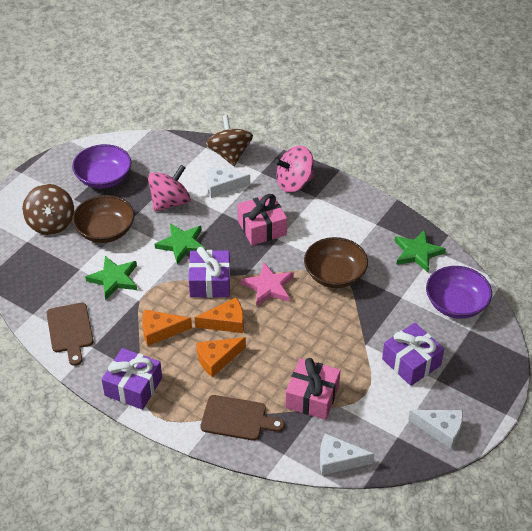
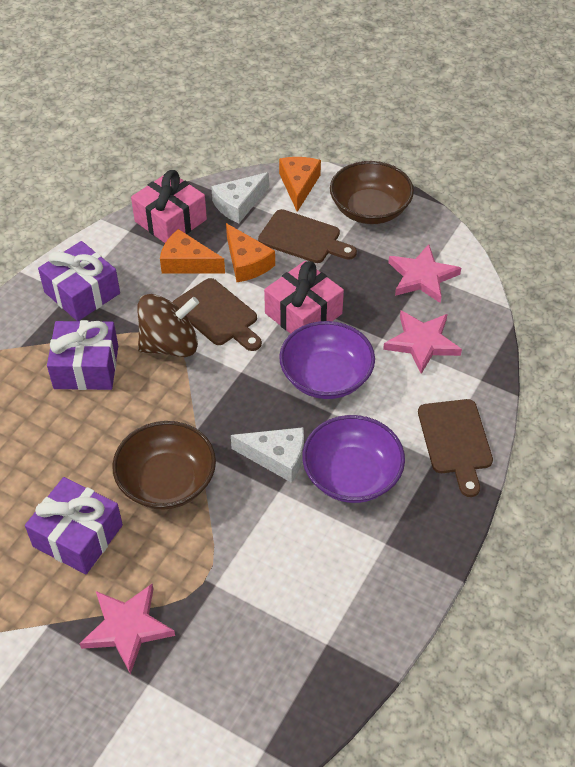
brown cutting board: [46,303,94,366] [200,395,285,441] = 2 -> [173,278,262,351] [258,209,357,263] [418,399,493,497] = 3
brown spinning top: [22,184,74,235] [206,115,253,166] = 2 -> [137,294,199,357] = 1
green star: [85,256,137,300] [155,223,206,265] [394,230,446,272] = 3 -> none = 0
pink spinning top: [148,165,191,212] [275,145,314,193] = 2 -> none = 0
pink star: [241,262,294,306] = 1 -> [79,584,175,674] [383,311,462,374] [388,244,461,303] = 3
white cheese: [207,167,250,198] [320,433,375,475] [408,410,463,449] = 3 -> [211,172,269,223] [231,427,304,483] = 2

